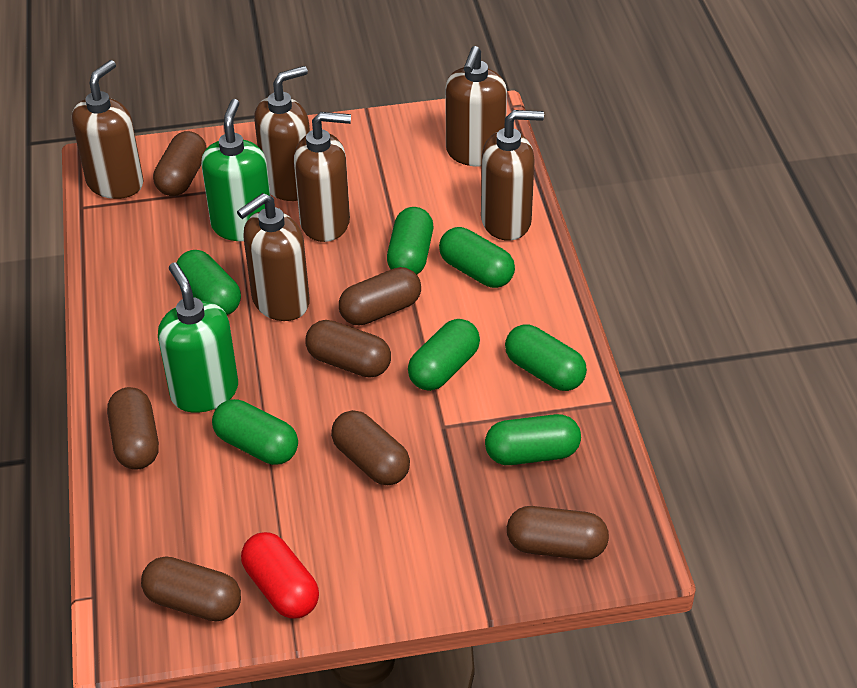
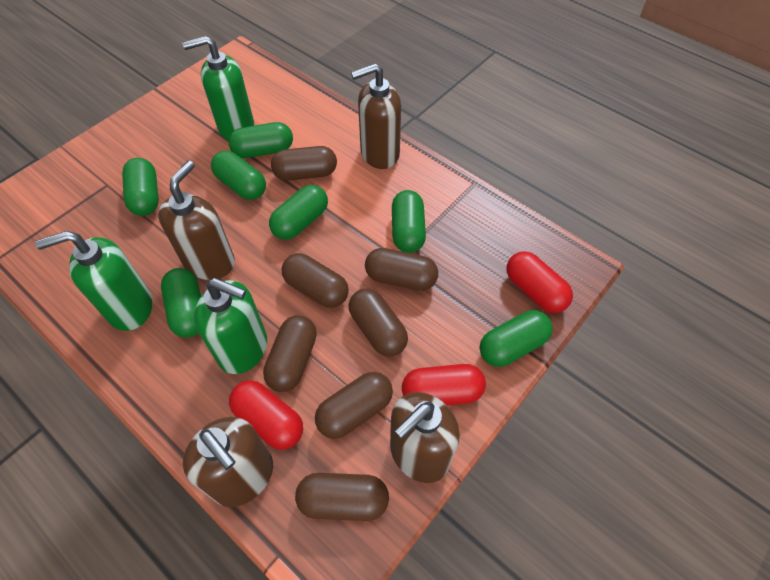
brown soap dispenser: [72,60,144,199] [237,193,310,321] [254,66,310,201] [294,112,351,242] [445,46,507,167] [481,110,544,241] = 6 -> [158,161,235,280] [183,417,273,507] [351,63,401,169] [390,392,460,483] = 4
green soap dispenser: [158,263,238,413] [201,99,270,241] = 2 -> [35,231,152,331] [182,36,254,141] [194,278,267,374] = 3
red capsule: [241,532,319,619] = 1 -> [229,380,303,450] [402,364,486,406] [507,251,573,313] = 3

